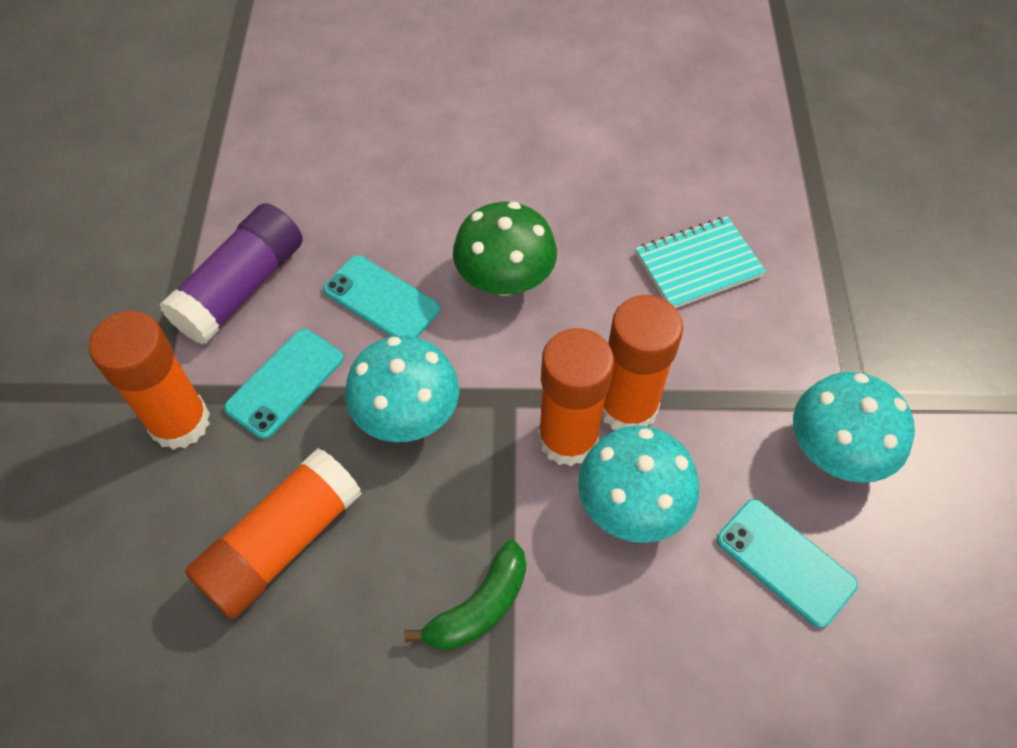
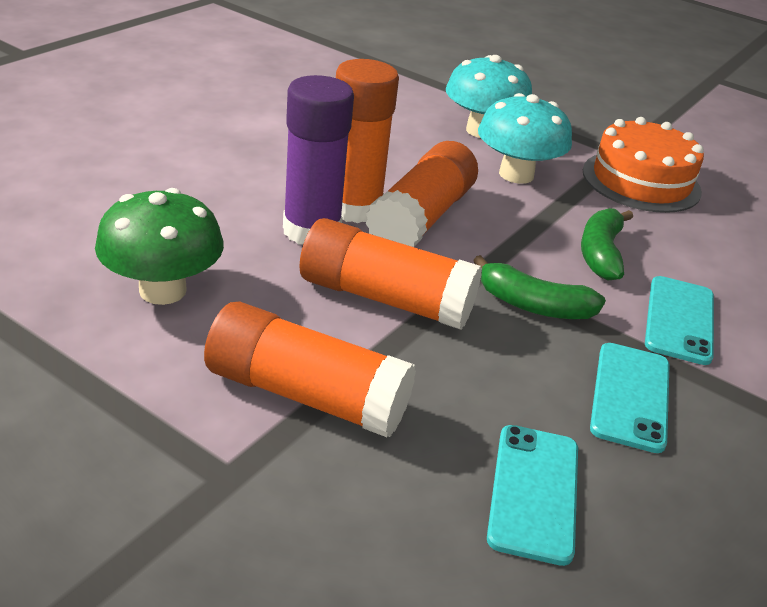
green banana: [404,540,526,651] = 1 -> [473,255,606,319] [581,208,633,281] = 2
orange cake: none = 0 -> [583,117,704,213] = 1
turquoise mushroom: [345,335,459,442] [578,426,699,543] [793,372,915,483] = 3 -> [446,55,532,138] [478,93,572,184] = 2
turquoise notebook: [636,216,766,308] = 1 -> none = 0

